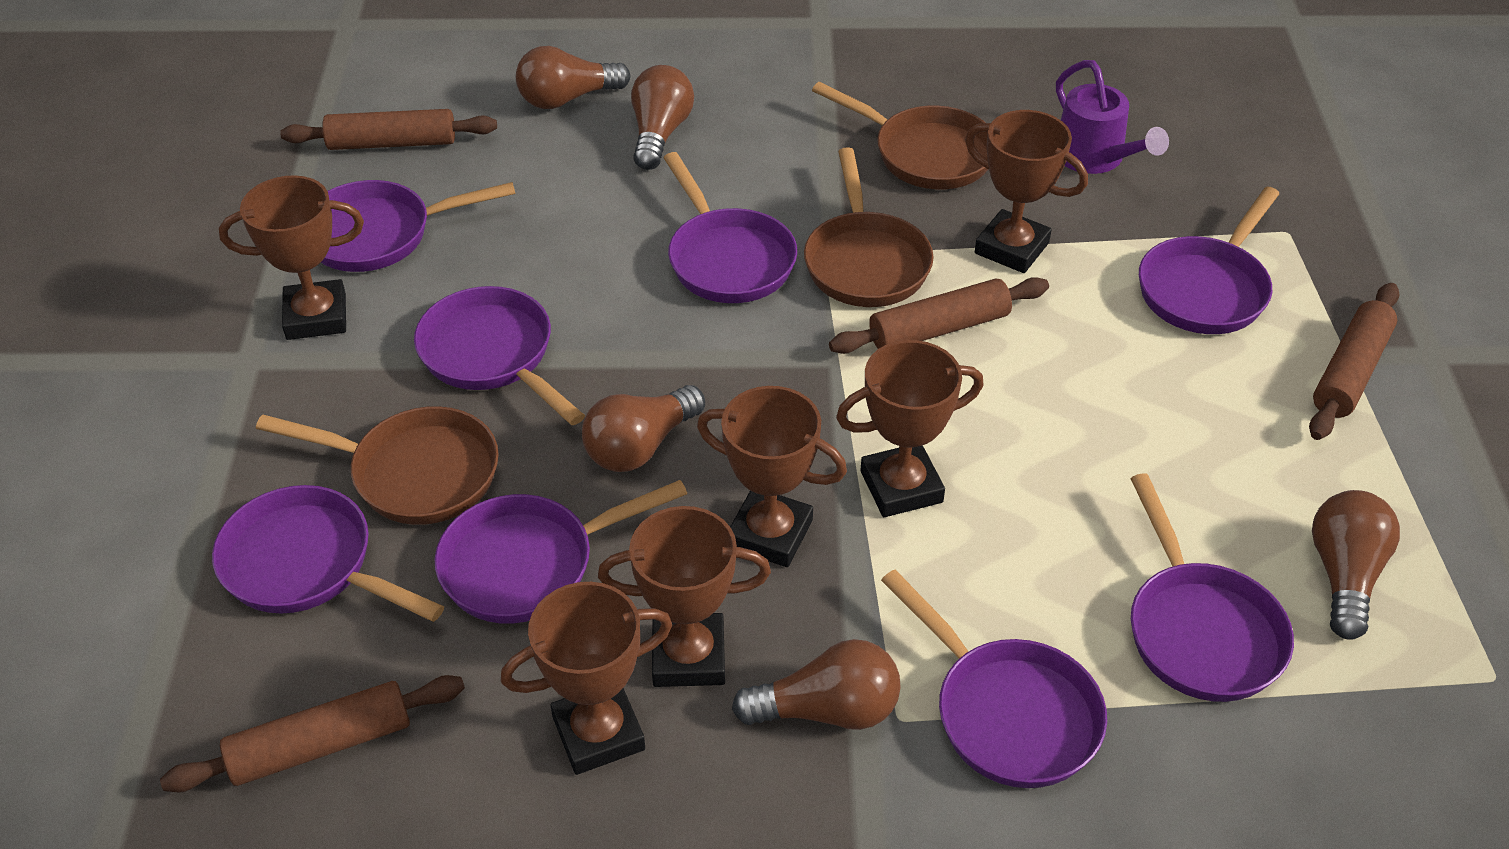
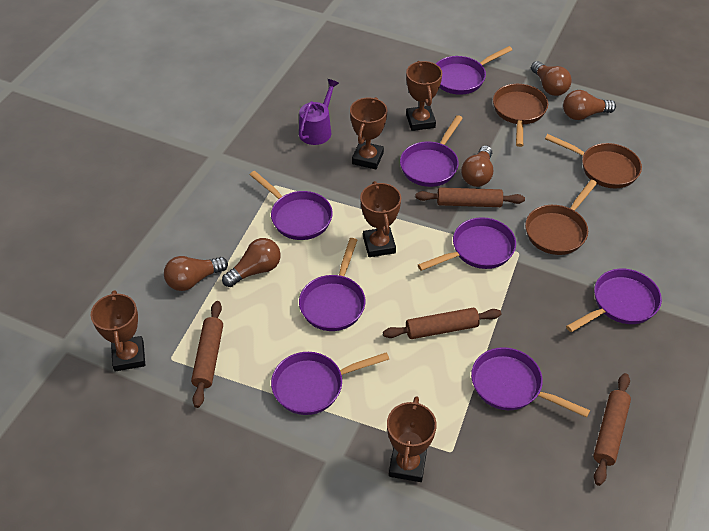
brown trophy: [219,175,364,340] [501,582,672,775] [598,506,771,687] [697,386,847,567] [836,340,984,517] [965,110,1088,273] = 6 -> [91,290,145,371] [350,97,387,169] [360,181,401,257] [387,396,437,482] [406,61,442,131] = 5

